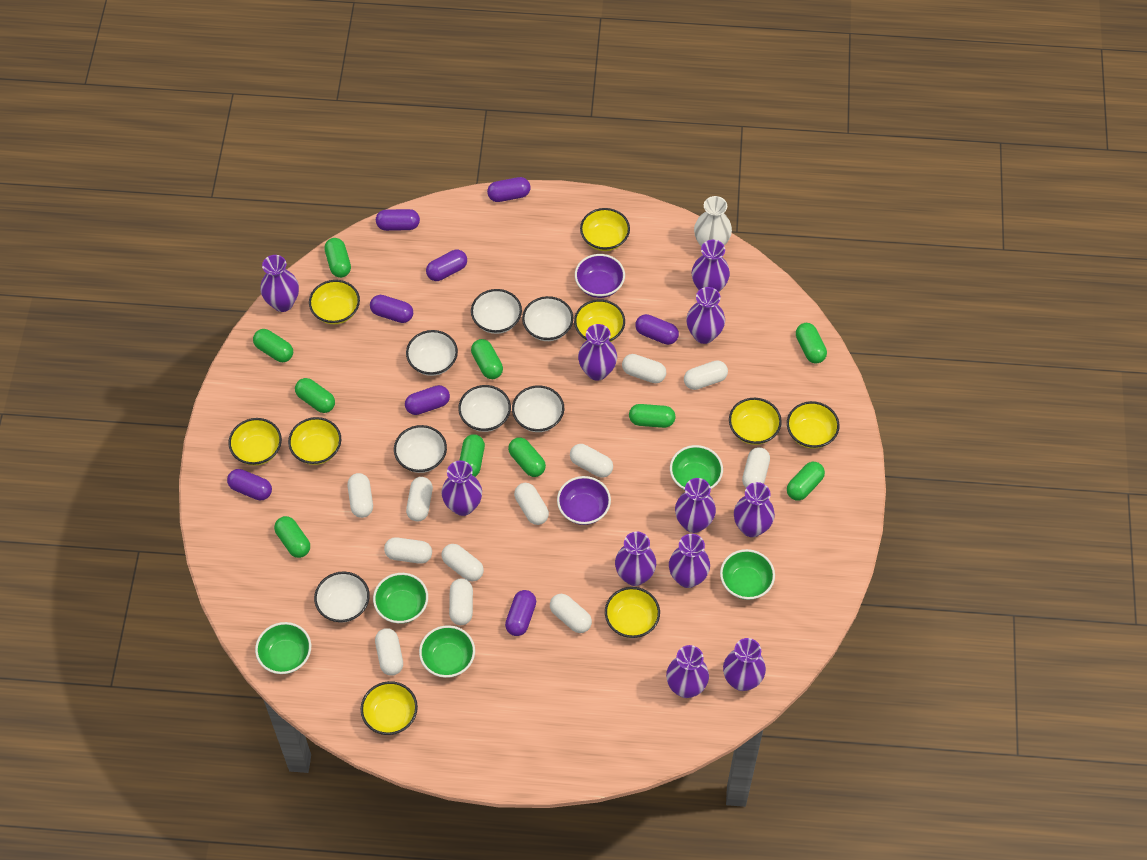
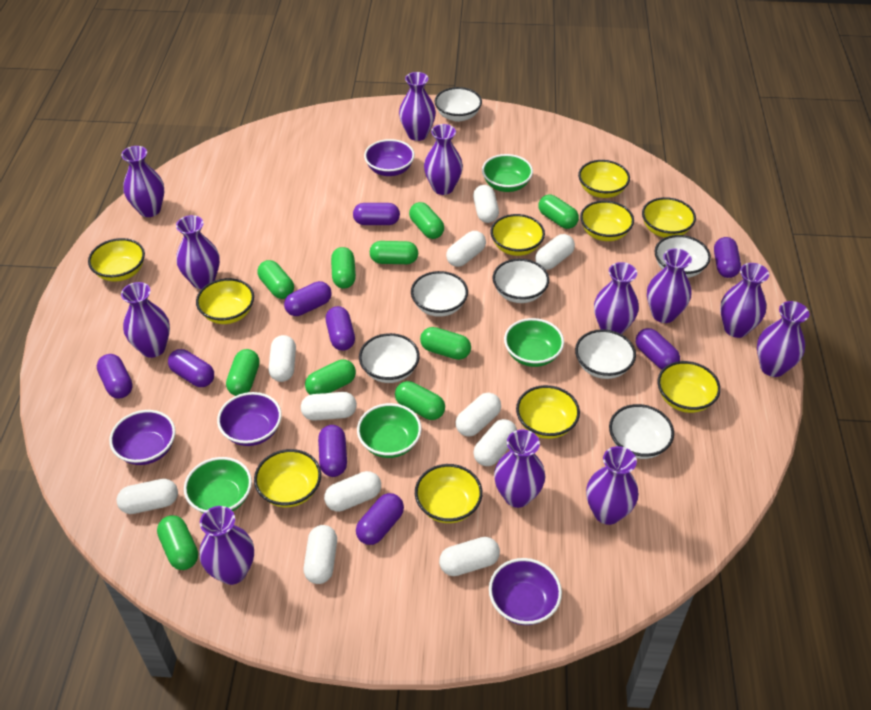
green bowl: [255,622,311,674] [373,573,428,624] [419,625,475,678] [670,445,723,490] [720,549,775,600] = 5 -> [184,457,252,513] [357,403,422,458] [482,154,533,192] [504,318,564,367] = 4
purple bowl: [557,476,611,525] [575,254,625,298] = 2 -> [109,410,175,465] [217,392,282,446] [364,139,415,176] [489,558,562,625] = 4
purple capsule: [227,469,272,501] [370,295,413,323] [376,209,420,231] [405,385,450,415] [426,250,467,281] [487,177,531,202] [505,590,536,636] [635,314,679,345] = 8 -> [97,354,133,399] [168,349,214,387] [284,281,332,316] [318,425,347,477] [326,306,355,351] [353,203,400,225] [356,493,404,545] [636,328,680,369] [714,237,741,278] = 9
purple vase: [260,255,299,312] [442,461,482,516] [578,324,617,381] [615,532,656,586] [666,645,709,698] [669,534,710,588] [675,478,716,533] [686,287,725,344] [692,240,730,292] [723,638,766,691] [734,482,775,537] = 11 -> [121,146,164,217] [121,282,170,358] [176,215,220,289] [199,506,254,585] [399,72,436,141] [424,124,463,195] [494,429,545,508] [586,446,638,525] [594,262,639,334] [647,248,692,323] [720,263,769,338] [757,301,809,377] = 12
white capsule: [348,473,373,518] [375,628,403,676] [384,537,432,564] [406,477,433,521] [441,544,484,582] [449,578,473,625] [514,483,549,525] [550,594,592,633] [570,444,613,478] [622,354,666,383] [684,360,728,390] [742,447,770,488] = 12 -> [117,479,178,514] [269,335,296,382] [301,392,357,421] [304,525,337,584] [324,471,381,512] [439,537,500,576] [446,231,486,267] [456,393,501,437] [473,185,499,223] [473,419,517,466] [535,234,575,270] = 11
white vase: [694,196,732,247] = 1 -> none = 0
yellow bowl: [229,418,282,466] [288,417,341,465] [309,280,360,324] [361,681,418,735] [574,299,625,342] [580,208,630,251] [605,587,660,638] [729,398,782,445] [787,401,840,449] = 9 -> [88,238,145,282] [196,278,254,324] [254,449,321,507] [415,464,483,523] [490,214,545,256] [516,385,580,439] [578,160,630,198] [580,200,634,241] [642,197,696,238] [657,361,721,413] = 10

